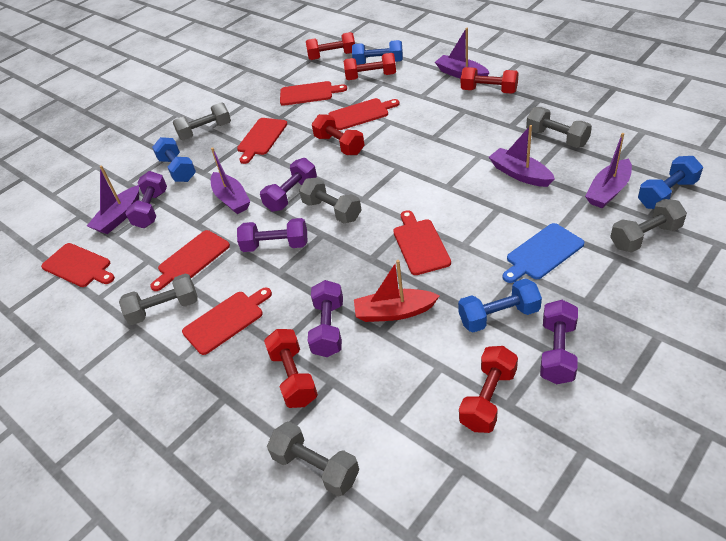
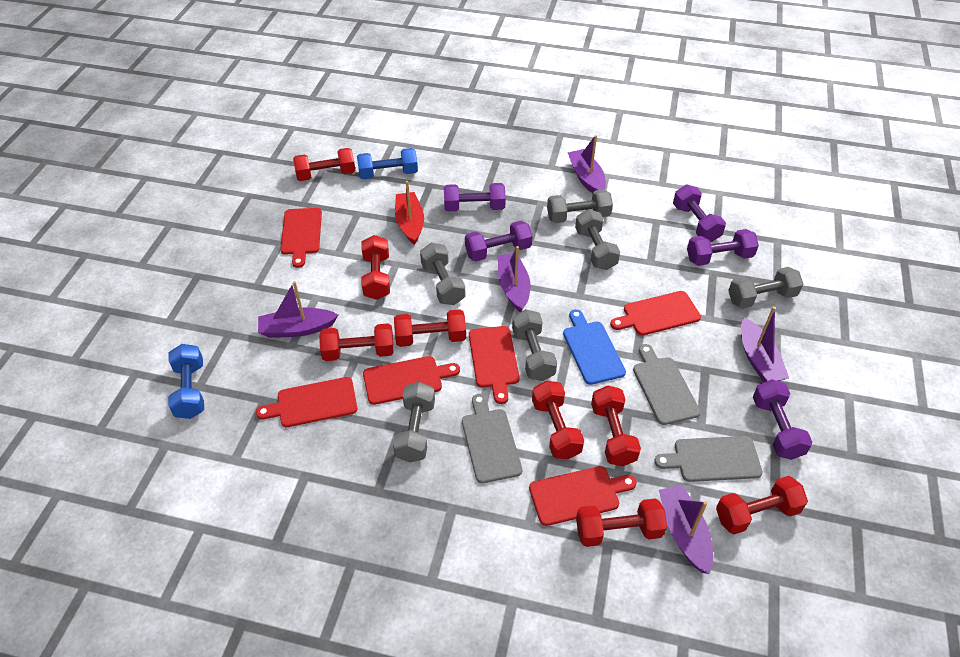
blue dumbbell: [152,137,196,182] [352,40,403,65] [458,278,542,332] [638,156,703,209] = 4 -> [168,344,204,419] [357,148,418,179] = 2
grey cutting board: none = 0 -> [462,394,522,483] [633,344,701,425] [654,436,763,482] = 3
red cutting board: [41,243,115,287] [150,230,230,291] [182,287,272,355] [237,118,287,164] [280,81,347,106] [329,98,400,130] [393,210,451,275] = 7 -> [256,377,357,427] [280,208,322,268] [363,356,460,405] [469,326,520,404] [529,466,637,526] [610,291,701,336] = 6
red dumbbell: [264,329,318,408] [306,32,355,60] [312,114,364,155] [344,53,396,80] [459,346,518,433] [461,67,519,94] = 6 -> [293,148,356,181] [319,324,394,361] [361,235,390,300] [394,309,466,347] [532,380,584,459] [576,498,667,547] [591,386,641,466] [716,476,808,534] = 8

